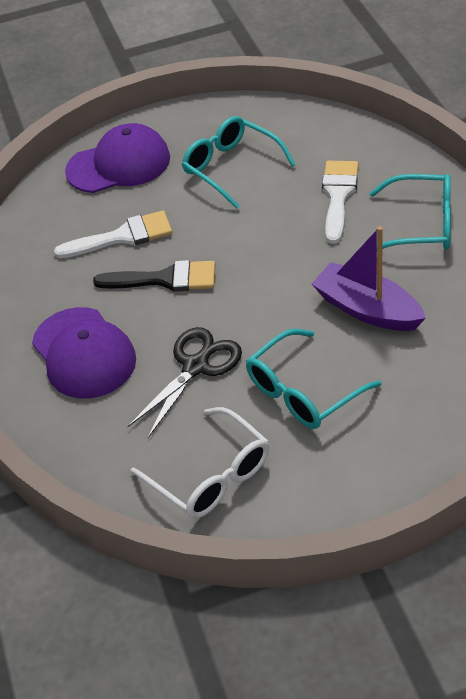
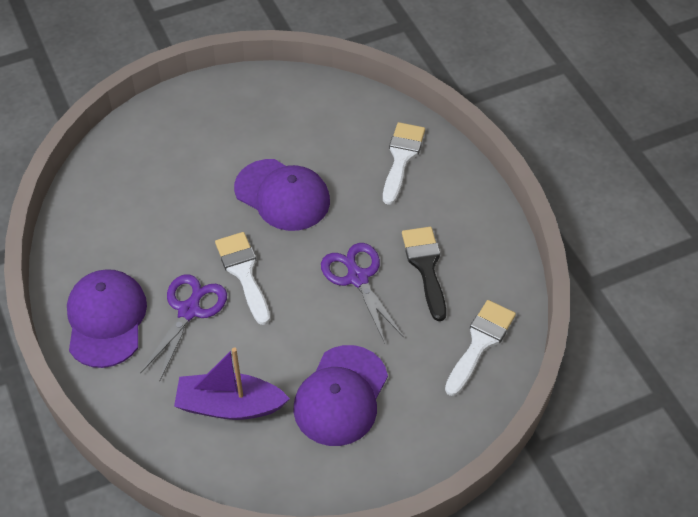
black scissors: [128,327,242,438] = 1 -> none = 0
purple cap: [32,307,136,399] [65,123,170,193] = 2 -> [67,269,147,368] [234,159,330,231] [293,345,388,446] = 3
purple scissors: none = 0 -> [140,274,227,380] [321,243,404,343] = 2
turquoise glasses: [182,116,296,209] [246,329,382,429] [369,174,451,249] = 3 -> none = 0
white brush: [54,211,172,258] [322,161,359,244] = 2 -> [215,232,270,325] [383,122,425,205] [445,300,516,396] = 3
white glasses: [131,407,269,519] = 1 -> none = 0

